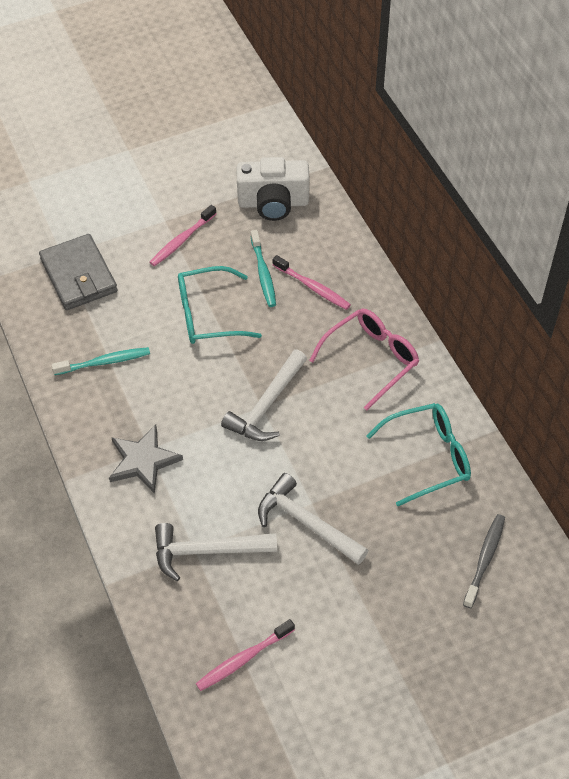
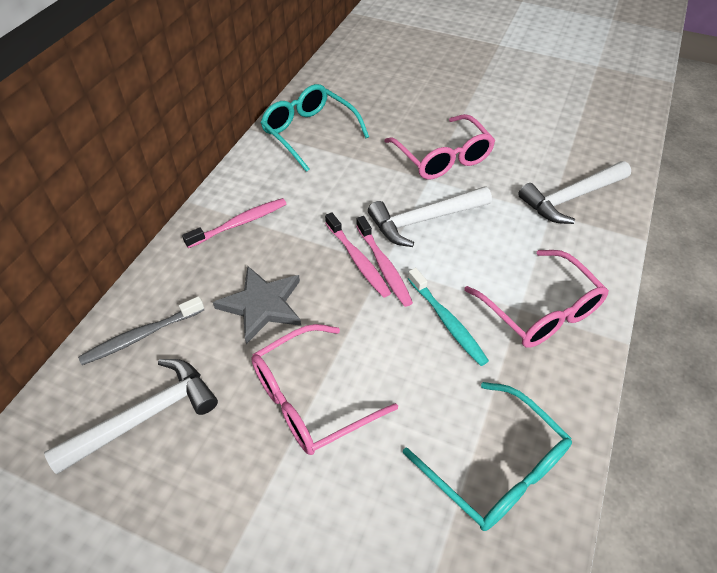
grey wallet: [39,234,117,310] = 1 -> none = 0
pink glasses: [309,309,419,410] = 1 -> [251,324,398,455] [384,114,495,180] [464,250,609,348] = 3
turquoise toothbrush: [52,347,150,375] [251,230,276,307] = 2 -> [408,268,489,366] = 1
white camera: [237,157,310,221] = 1 -> none = 0

